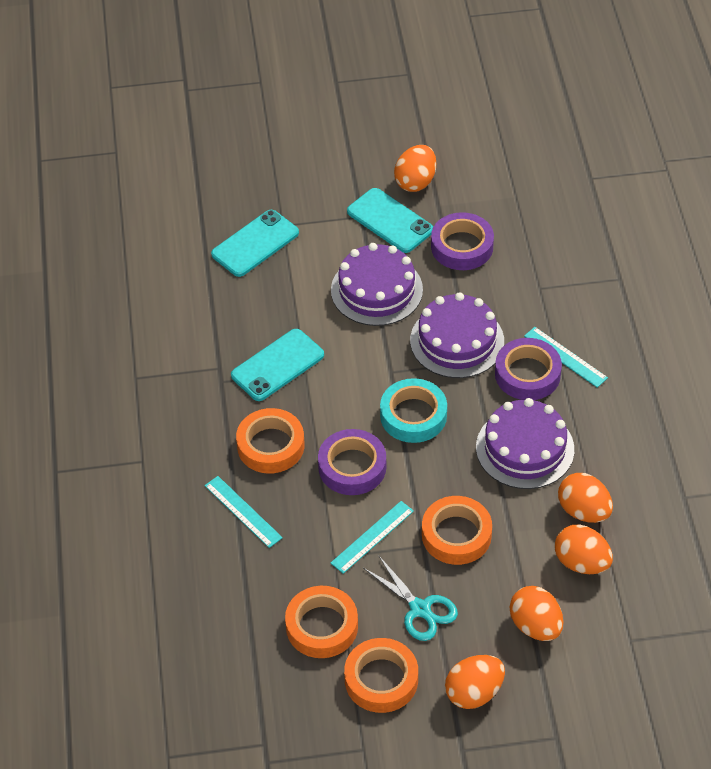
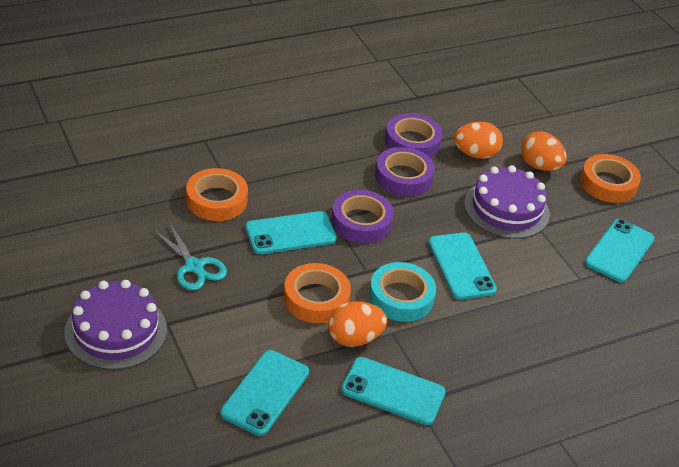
orange egg: [394,145,436,192] [445,655,505,709] [510,586,563,641] [554,524,613,574] [558,473,613,523] = 5 -> [328,301,387,347] [454,122,503,159] [521,131,567,171] = 3
orange tape: [236,408,304,474] [285,586,358,658] [344,638,418,713] [422,496,492,565] = 4 -> [186,168,248,221] [283,263,351,323] [580,154,641,203] = 3
purple cake: [331,243,423,326] [410,292,504,378] [476,398,574,489] = 3 -> [64,280,167,370] [464,165,550,239] = 2
turquoise phone: [211,210,299,277] [231,329,324,401] [347,188,433,253] = 3 -> [220,350,309,436] [245,211,337,254] [341,357,446,425] [428,233,497,300] [585,219,655,283] = 5
turquoise ruler: [205,476,283,548] [331,501,414,574] [524,327,608,388] = 3 -> none = 0

